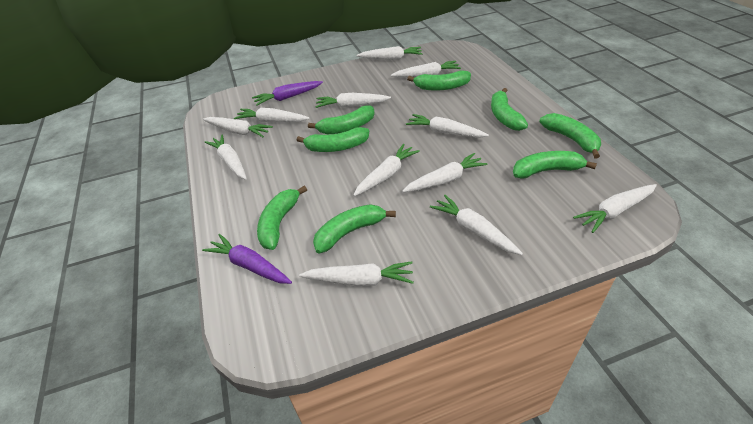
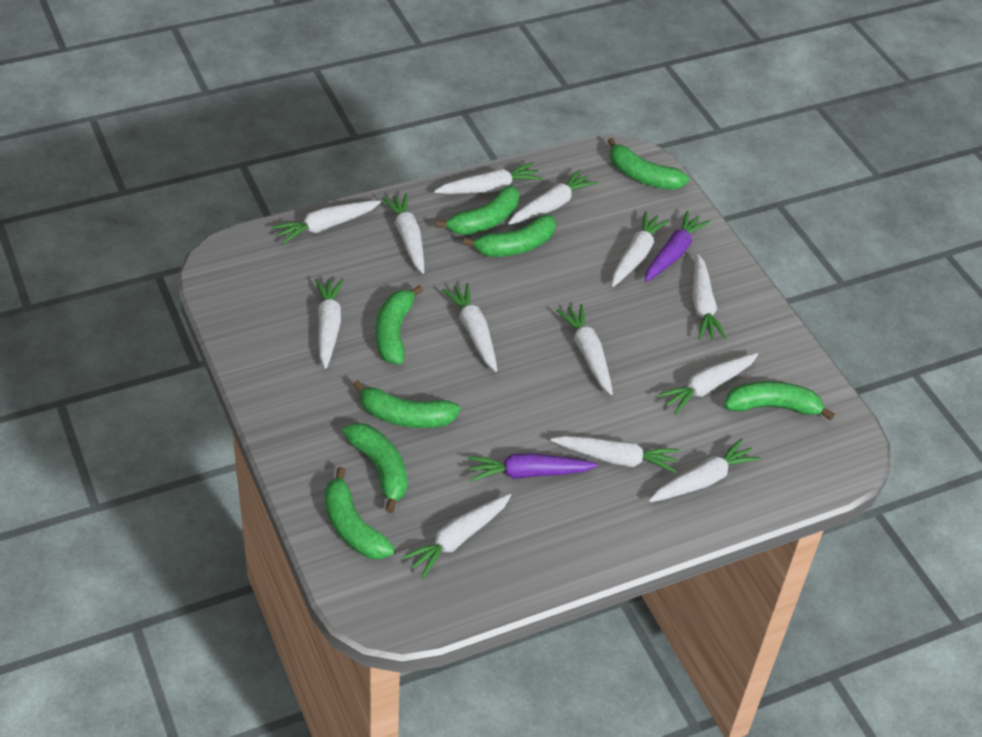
white carrot: [203,117,273,137] [205,135,247,180] [234,108,309,122] [299,261,414,286] [316,93,391,108] [353,144,420,196] [357,46,422,60] [391,61,461,77] [402,153,487,192] [406,114,489,138] [430,195,523,255] [573,184,657,233] = 12 -> [272,200,381,245] [315,278,344,369] [382,193,424,274] [401,494,511,578] [434,162,543,194] [442,283,497,372] [508,169,598,225] [551,436,679,473] [556,304,613,395] [612,211,669,287] [649,438,761,502] [657,353,758,415] [692,254,727,340] = 13

